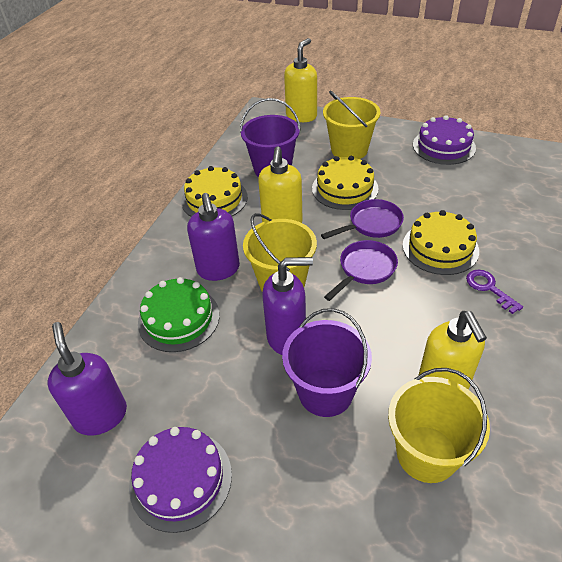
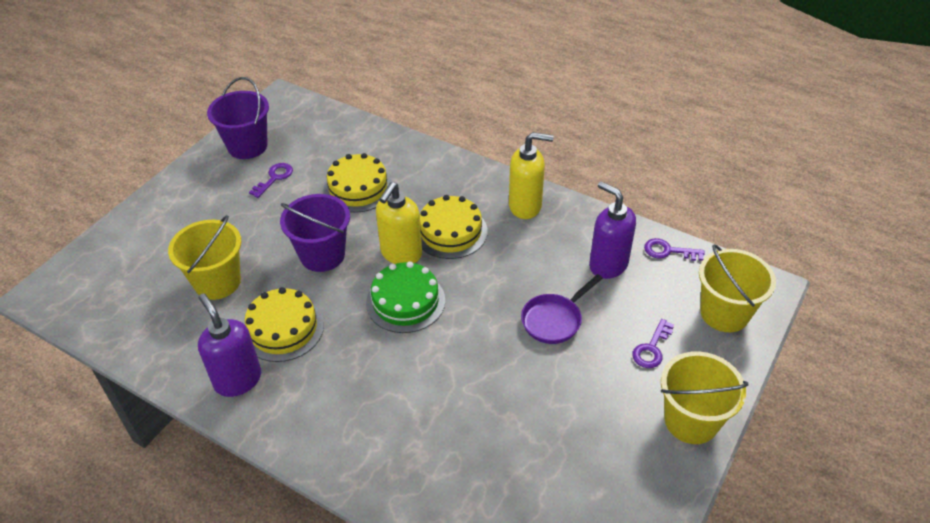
purple cake: [129,427,232,533] [413,115,476,165] = 2 -> none = 0
purple key: [466,270,523,314] = 1 -> [249,163,293,198] [632,319,674,368] [644,238,705,261] = 3
purple pan: [321,199,404,239] [324,240,398,301] = 2 -> [521,274,603,344] = 1
purple soap dispenser: [47,322,127,436] [187,193,240,281] [262,257,313,355] = 3 -> [198,293,261,397] [589,181,636,279] = 2
yellow soap dispenser: [258,146,303,223] [284,38,317,122] [418,311,487,389] = 3 -> [376,182,422,264] [509,132,554,219] = 2

